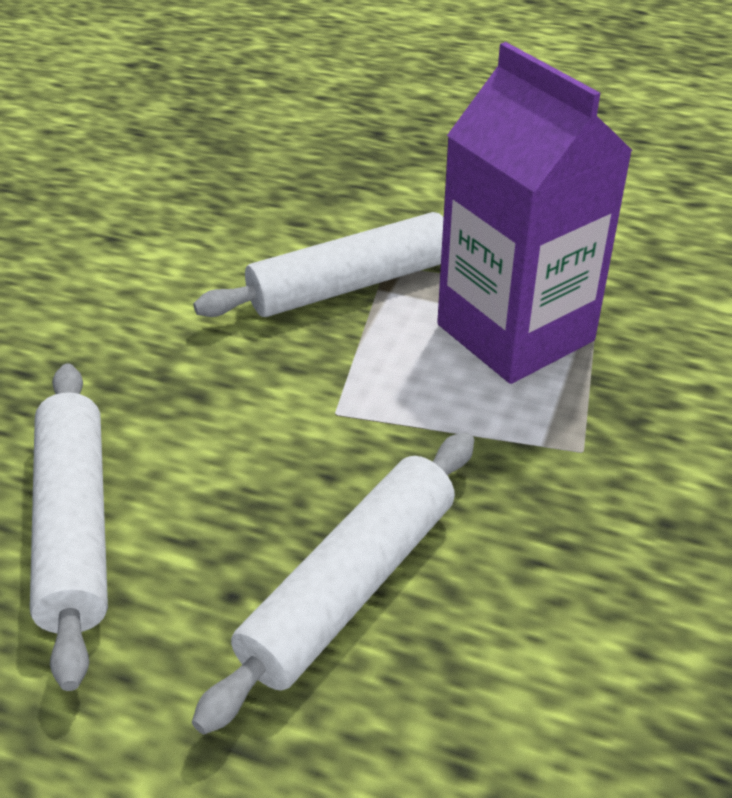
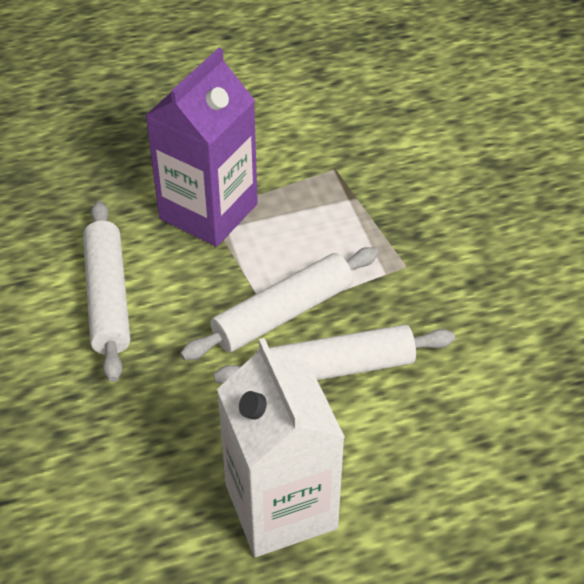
white carton: none = 0 -> [217,338,345,557] = 1

